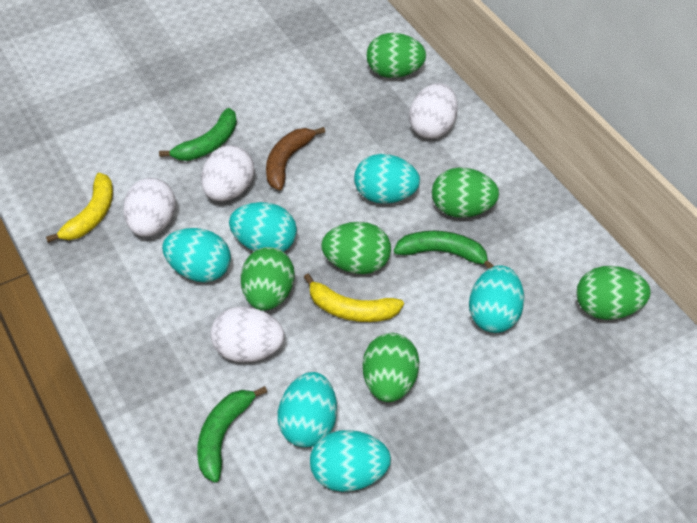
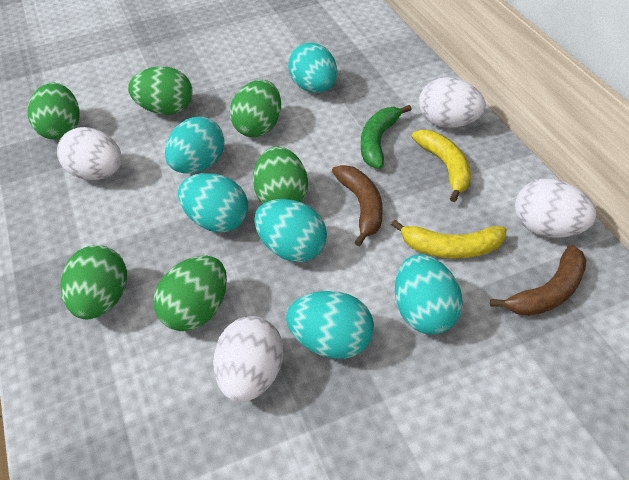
brown banana: [266,127,325,190] = 1 -> [332,165,383,246] [490,244,587,316] = 2
green banana: [159,108,237,161] [197,386,267,482] [394,231,494,269] = 3 -> [361,105,412,169] = 1

